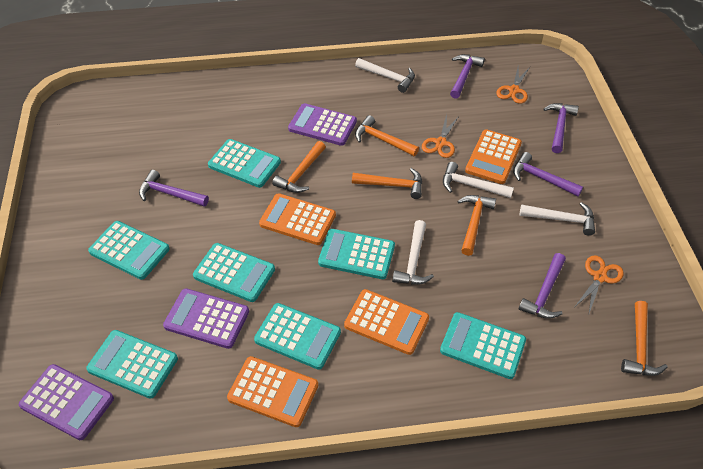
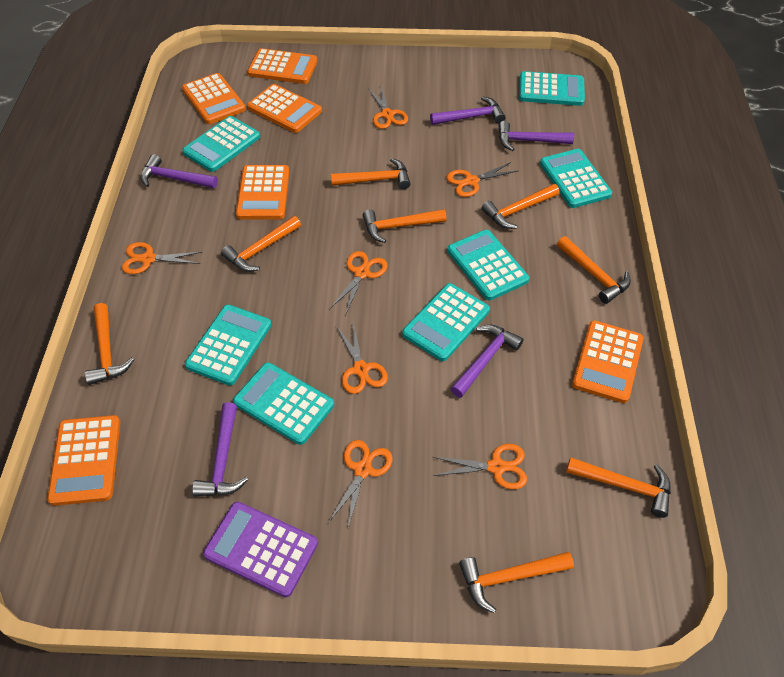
orange calculator: [227,356,318,427] [259,193,336,245] [344,289,429,355] [465,129,522,184] = 4 -> [47,415,121,506] [182,73,246,124] [236,165,289,219] [247,48,317,84] [247,84,322,133] [572,320,644,403] = 6
orange hammer: [272,141,326,193] [352,168,422,199] [355,115,419,156] [457,195,496,256] [621,301,667,376] = 5 -> [85,303,135,385] [221,216,301,272] [331,158,410,189] [363,209,446,243] [459,552,574,613] [482,184,560,229] [557,236,631,304] [566,457,671,518] = 8
orange scissors: [422,114,459,158] [496,66,530,104] [575,255,624,316] = 3 -> [122,242,202,274] [328,440,393,528] [331,251,388,313] [337,322,388,394] [368,86,408,129] [433,444,527,489] [447,162,517,197] = 7
purple calculator: [19,364,114,440] [163,289,249,349] [288,103,357,146] = 3 -> [203,502,318,597] = 1
white hammer: [355,58,415,93] [392,220,434,284] [443,162,514,198] [520,202,595,236] = 4 -> none = 0

